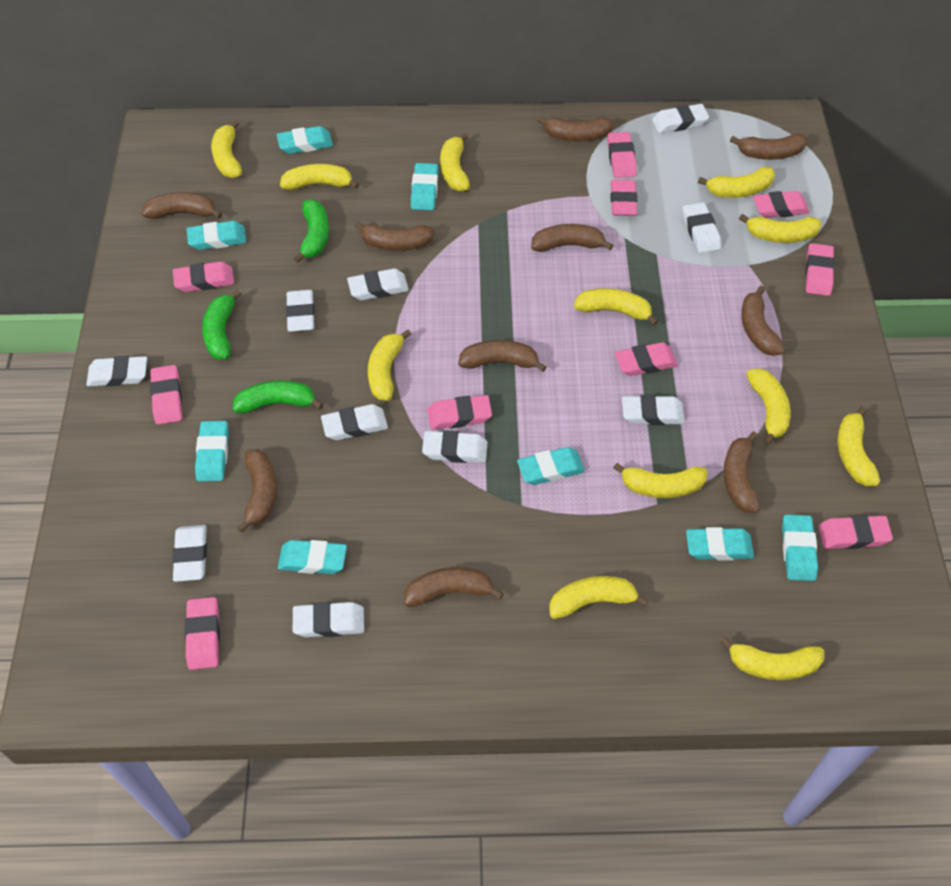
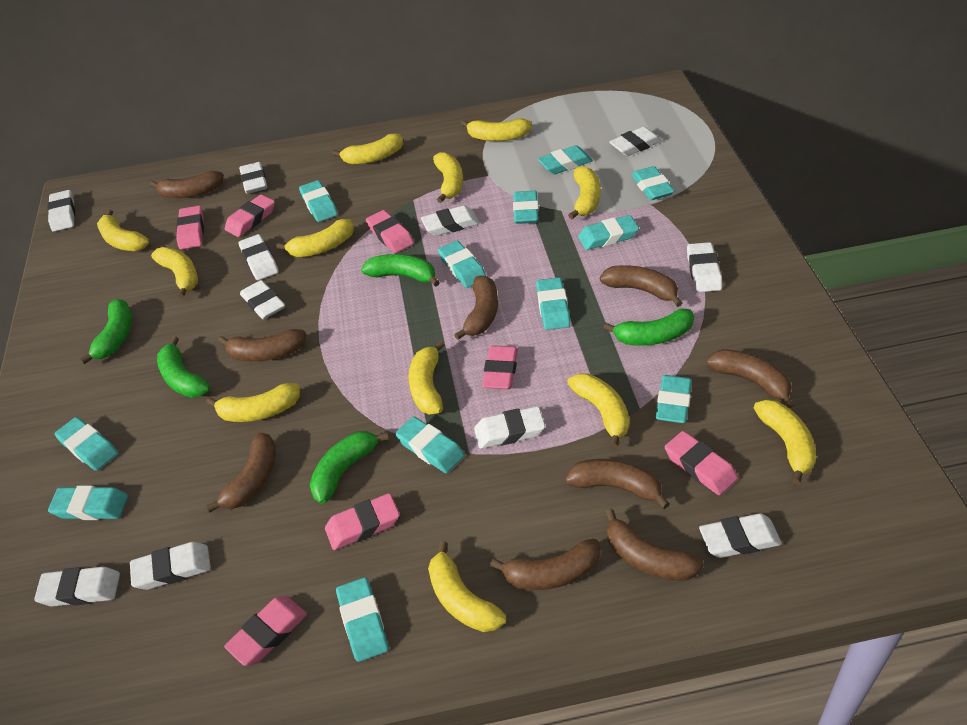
brown banana: [142,192,222,219] [237,449,277,533] [354,221,435,251] [404,567,504,607] [458,340,547,372] [531,224,613,252] [537,116,613,142] [723,432,761,513] [730,133,807,160] [741,286,785,356] = 10 -> [150,171,224,198] [206,432,276,512] [218,329,306,362] [454,275,498,340] [490,539,601,590] [565,459,670,509] [600,265,682,307] [605,509,704,581] [706,349,794,408] = 9
green banana: [202,289,241,359] [232,380,323,413] [294,199,329,263] = 3 -> [80,299,132,364] [157,337,210,398] [310,431,389,504] [361,254,440,287] [603,309,694,346] = 5
pink eraser: [150,365,182,424] [173,262,234,292] [185,597,220,670] [427,395,492,430] [607,132,637,178] [610,180,637,216] [615,342,678,376] [753,191,810,218] [805,243,835,296] [818,515,893,549] = 10 -> [176,206,204,249] [224,596,307,666] [225,194,275,237] [325,493,400,550] [366,210,414,253] [482,345,518,389] [665,431,738,495] = 7
turquoise eraser: [187,221,246,250] [195,421,229,481] [277,126,333,154] [278,540,347,574] [411,163,438,210] [517,447,585,485] [686,527,754,561] [782,514,818,581] = 8 -> [48,486,128,520] [55,417,118,471] [299,180,338,222] [336,577,389,662] [395,416,465,473] [438,241,486,288] [513,191,539,224] [536,277,570,330] [538,145,593,175] [578,215,639,250] [631,166,675,200] [656,375,692,423] = 12
white eraser: [86,356,147,387] [172,525,207,582] [286,290,315,332] [293,602,364,637] [321,404,388,440] [347,269,409,300] [422,430,488,463] [622,395,685,425] [652,104,709,133] [683,202,721,253] = 10 -> [34,567,120,606] [47,190,75,231] [130,542,211,590] [239,162,268,194] [239,234,279,280] [240,280,285,319] [421,205,480,236] [474,406,545,449] [609,127,662,156] [687,242,722,292] [699,513,782,558] = 11

